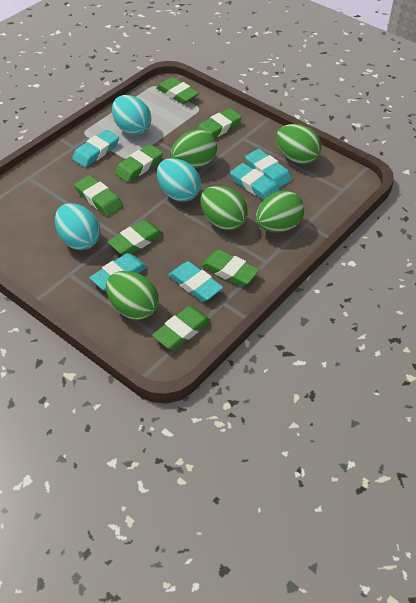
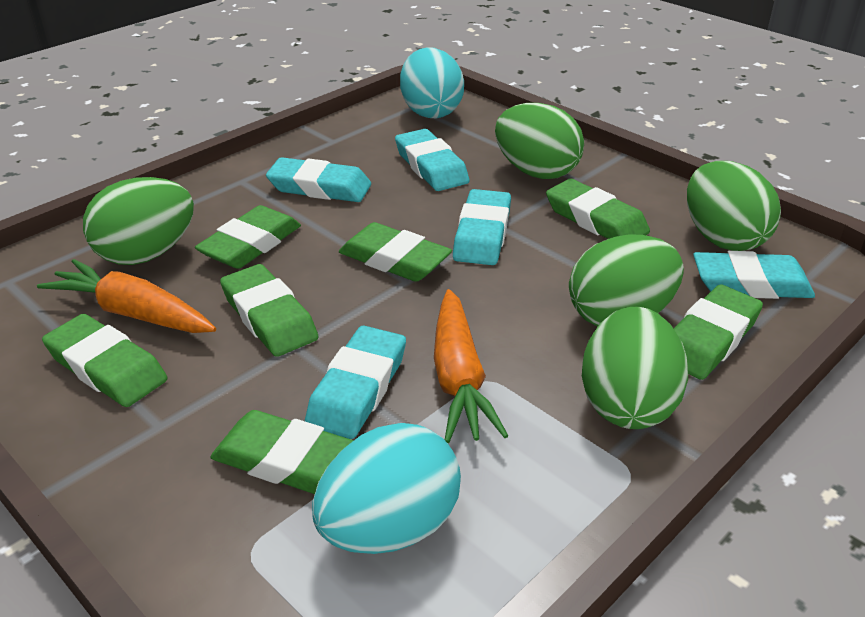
orange carrot: none = 0 -> [37,259,216,333] [434,289,508,443] = 2
turquoise egg: [55,203,100,250] [112,95,151,135] [157,158,201,202] = 3 -> [312,423,461,554] [400,47,464,118] = 2

